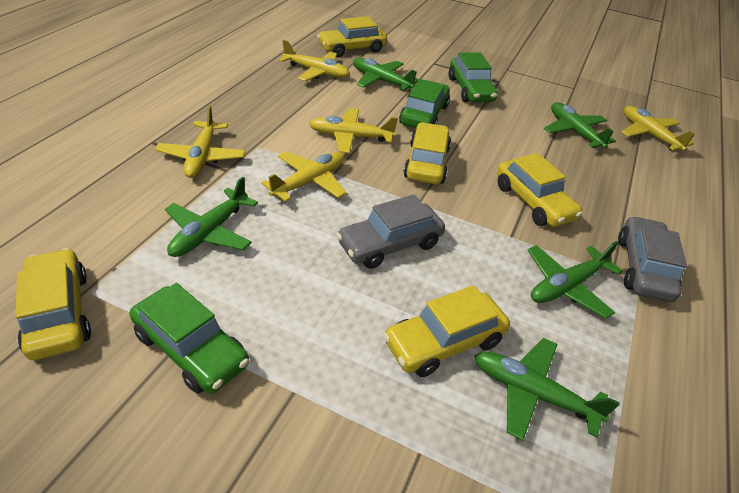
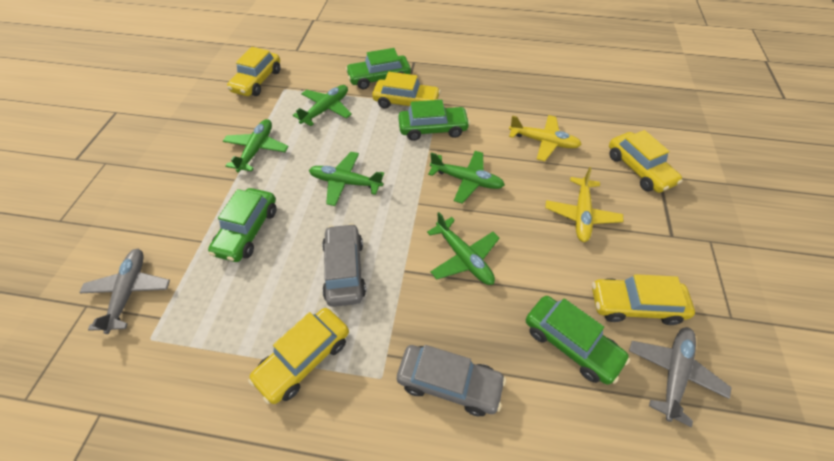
green car: [130,283,249,394] [399,79,450,128] [448,52,498,102] = 3 -> [208,188,276,262] [346,48,411,89] [398,100,470,141] [526,296,630,385] = 4
grey plane: none = 0 -> [79,248,170,334] [629,327,732,427] = 2
yellow plane: [155,106,246,178] [261,152,347,202] [279,40,350,81] [309,108,398,154] [622,106,695,151] = 5 -> [509,115,582,161] [545,167,624,242] = 2

